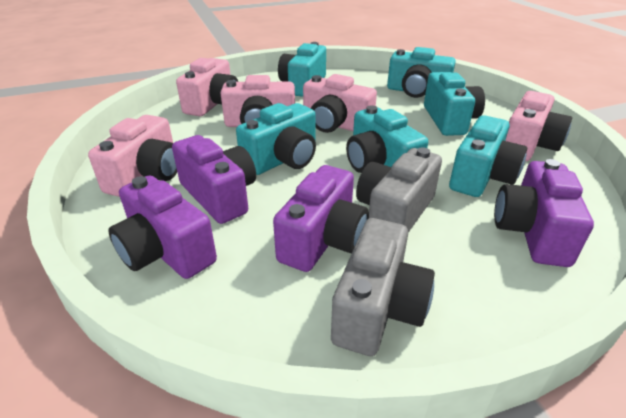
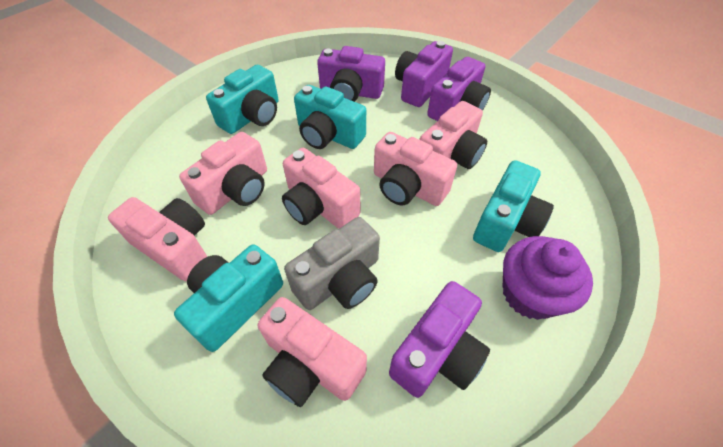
grey camera: [331,218,435,356] [356,147,442,233] = 2 -> [284,217,380,310] = 1
pink camera: [88,115,177,197] [176,58,238,116] [220,75,295,127] [303,74,377,133] [505,91,572,161] = 5 -> [108,197,208,281] [179,132,267,215] [258,297,367,407] [282,148,360,229] [374,132,457,206] [419,101,487,169] = 6
purple cupcake: none = 0 -> [502,236,593,320] = 1
turquoise camera: [236,103,316,175] [278,42,326,97] [346,105,428,173] [387,47,456,98] [424,72,485,136] [449,115,527,197] = 6 -> [174,244,283,352] [206,65,279,134] [294,85,366,149] [473,160,554,252] = 4

